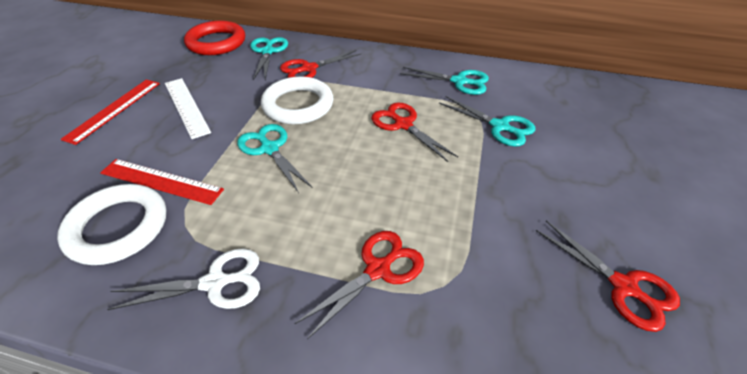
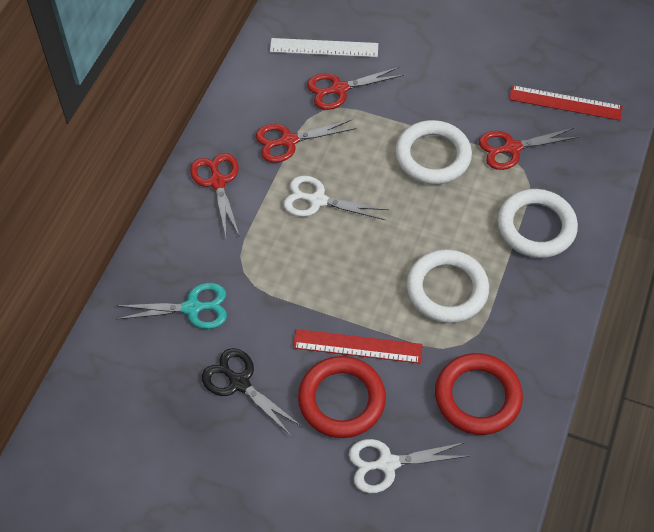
black scissors: none = 0 -> [202,348,301,437] = 1
red ring: [184,21,245,55] = 1 -> [298,356,386,438] [435,353,523,435] = 2
turquoise scissors: [237,124,313,193] [250,37,288,80] [400,67,489,95] [439,96,535,147] = 4 -> [117,283,227,329] = 1
white ring: [57,184,167,265] [261,76,334,125] = 2 -> [395,120,472,185] [406,249,489,323] [497,189,578,258] = 3
white scissors: [107,248,260,310] = 1 -> [283,176,389,220] [349,439,469,493] = 2

